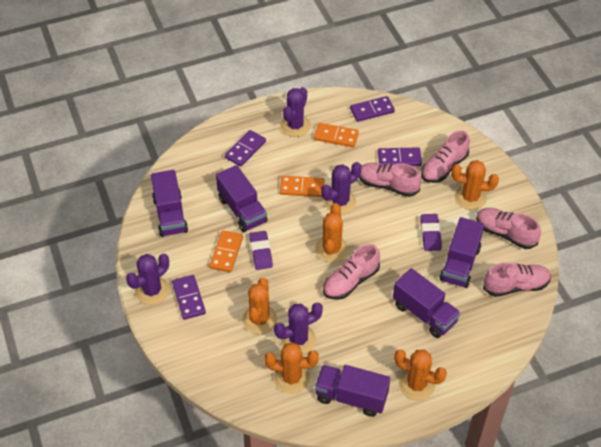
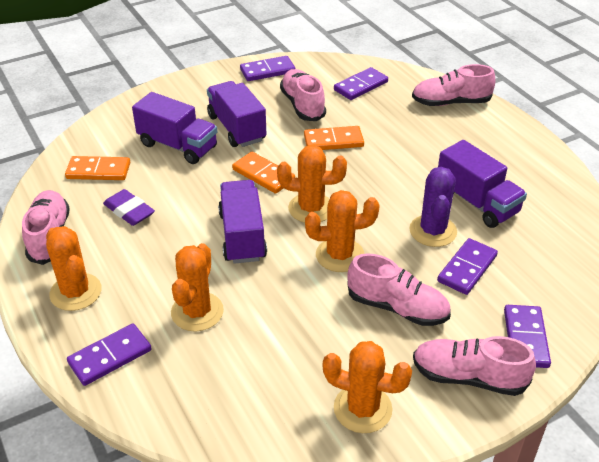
purple cactus: [126,254,169,305] [274,302,323,354] [280,87,311,137] [321,162,361,214] = 4 -> [409,167,457,247] = 1
purple domino: [172,275,206,320] [225,130,266,167] [350,96,395,122] [378,147,422,166] = 4 -> [67,323,152,386] [240,56,295,81] [334,67,388,100] [437,238,498,295] [504,305,551,368] = 5
purple eraser: [249,231,273,270] [421,214,442,251] = 2 -> [103,189,155,226] = 1
purple truck: [151,170,188,237] [216,165,268,232] [315,365,390,417] [393,268,461,338] [440,217,484,288] = 5 -> [132,92,217,164] [207,81,267,147] [218,180,267,264] [438,140,527,228] = 4

